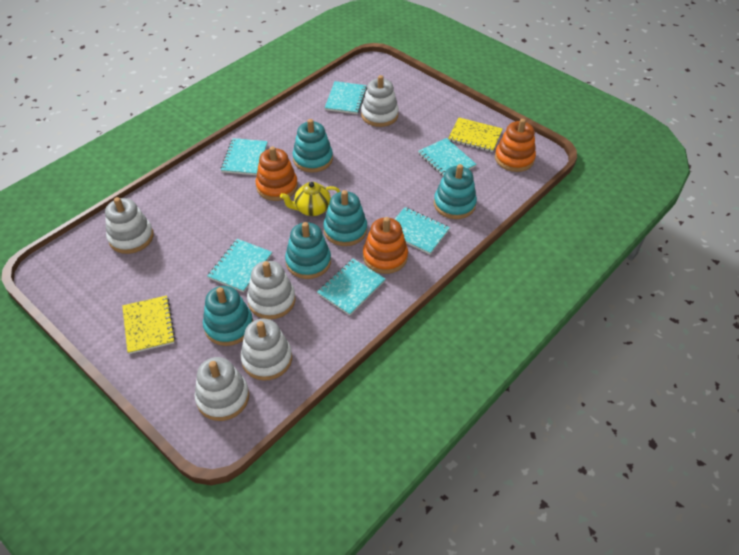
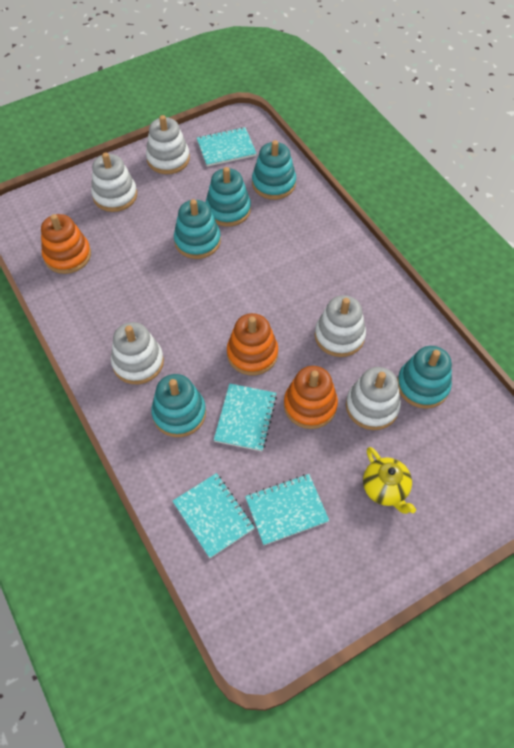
turquoise notebook: [207,239,272,292] [221,138,268,175] [317,259,385,315] [325,81,367,114] [395,207,450,254] [418,138,476,176] = 6 -> [173,473,255,558] [197,127,257,167] [214,383,277,451] [245,474,329,545] = 4
yellow notebook: [122,296,175,354] [448,117,503,152] = 2 -> none = 0

